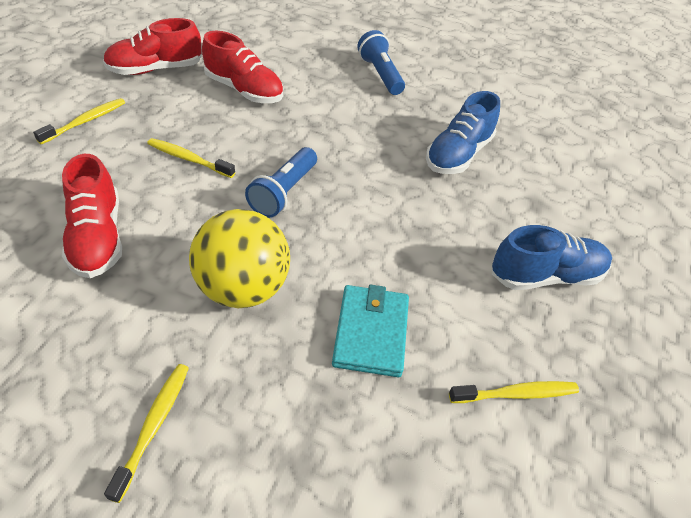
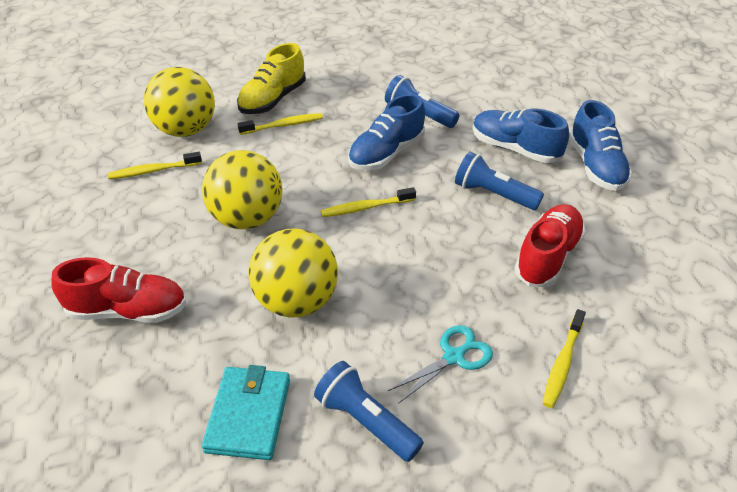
blue flashlight: [245,147,317,218] [357,30,405,95] = 2 -> [314,361,424,462] [385,75,459,128] [455,152,544,210] = 3
blue shoe: [426,91,500,174] [492,225,612,290] = 2 -> [348,94,425,170] [472,109,569,163] [569,100,632,191] = 3
red shoe: [62,154,122,278] [103,18,202,75] [202,31,283,103] = 3 -> [51,257,186,323] [514,204,586,287] = 2
turquoise scissors: none = 0 -> [388,325,493,404] = 1
yellow ball: [189,209,290,308] = 1 -> [144,67,215,137] [202,150,282,229] [249,228,338,318] = 3
yellow shoe: none = 0 -> [237,43,306,114] = 1

